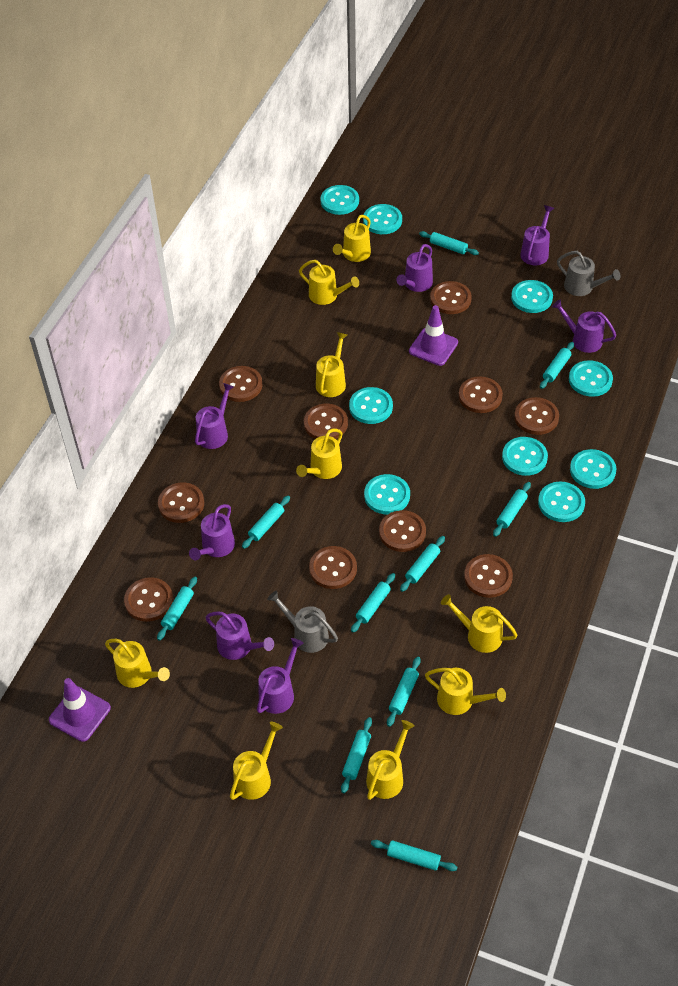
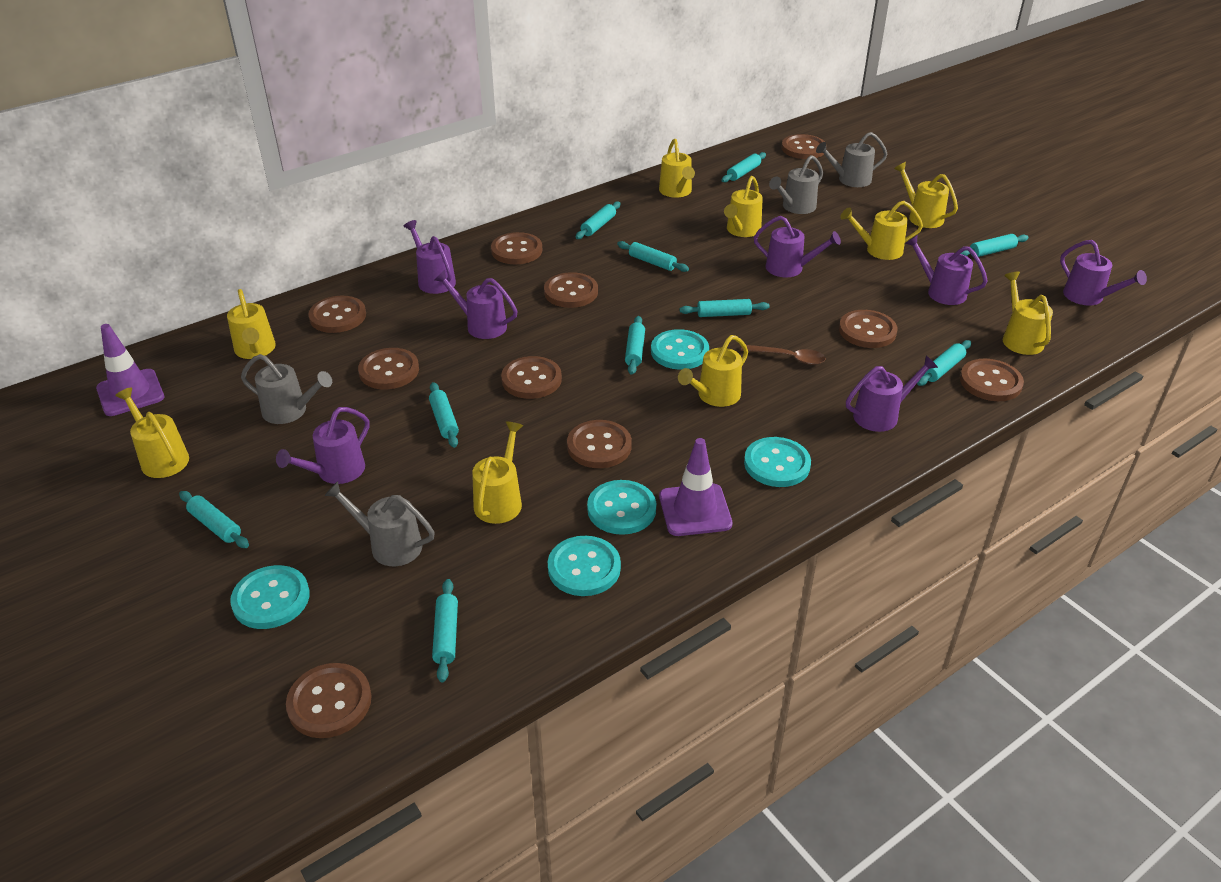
brown spoon: none = 0 -> [741,345,826,365] = 1
grey watering can: [267,591,338,653] [557,251,621,296] = 2 -> [241,354,332,424] [325,481,435,566] [769,155,823,214] [816,132,887,187] = 4
turquoise button: [321,185,359,215] [349,387,393,424] [363,204,402,234] [364,474,410,514] [502,437,548,476] [511,280,553,313] [538,482,585,522] [569,360,613,397] [570,449,617,489] = 9 -> [230,565,310,629] [548,536,621,596] [587,480,656,535] [651,329,709,370] [744,437,811,487] = 5

